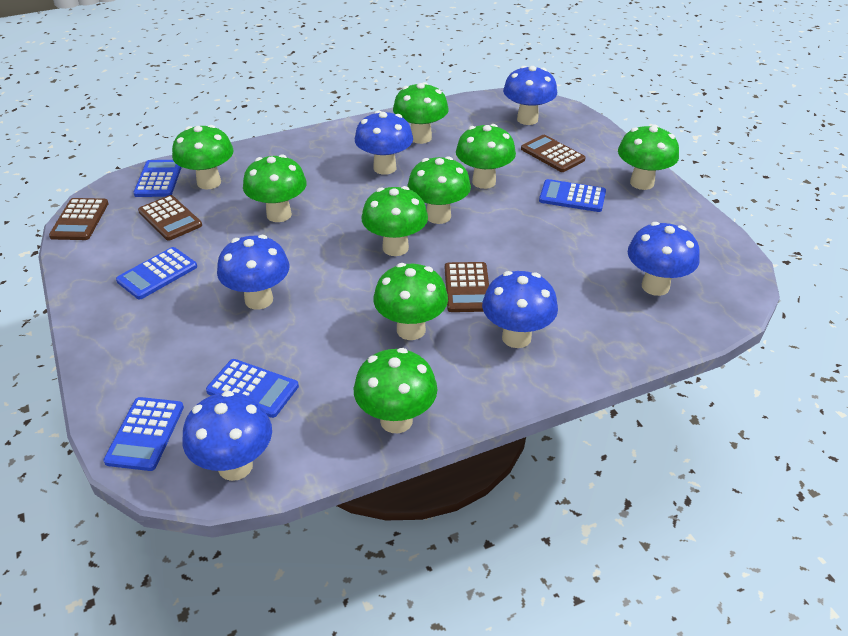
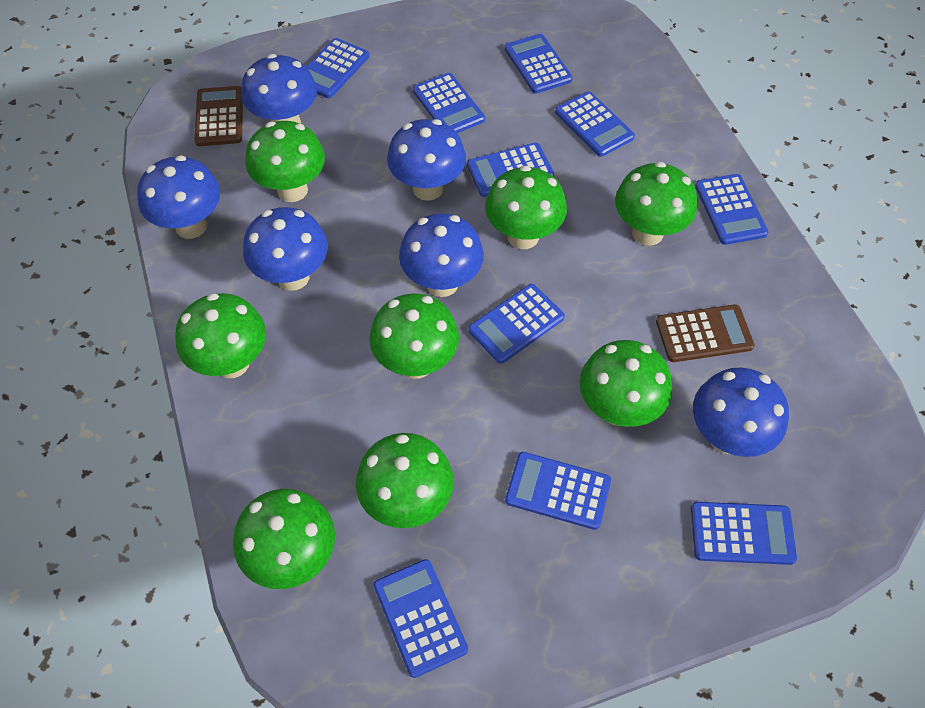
blue calculator: [103,397,184,471] [116,247,197,299] [133,160,182,197] [206,359,299,418] [539,179,606,212] = 5 -> [306,38,369,98] [374,559,468,678] [413,73,485,133] [467,143,554,197] [468,284,565,364] [505,34,573,93] [505,452,611,530] [555,91,635,157] [691,502,797,565] [695,174,768,245] = 10
brown calculator: [49,198,109,240] [138,195,202,241] [445,262,489,312] [521,135,586,172] = 4 -> [195,86,243,146] [656,305,755,362] = 2
green mushroom: [172,125,233,190] [243,154,307,222] [354,348,437,433] [362,186,428,256] [373,263,448,340] [393,82,449,144] [407,156,471,224] [456,124,516,189] [618,125,679,190] = 9 -> [175,293,266,378] [233,489,335,589] [245,121,325,202] [356,433,454,528] [370,294,459,379] [485,166,567,249] [580,340,672,427] [615,162,697,246] = 8

